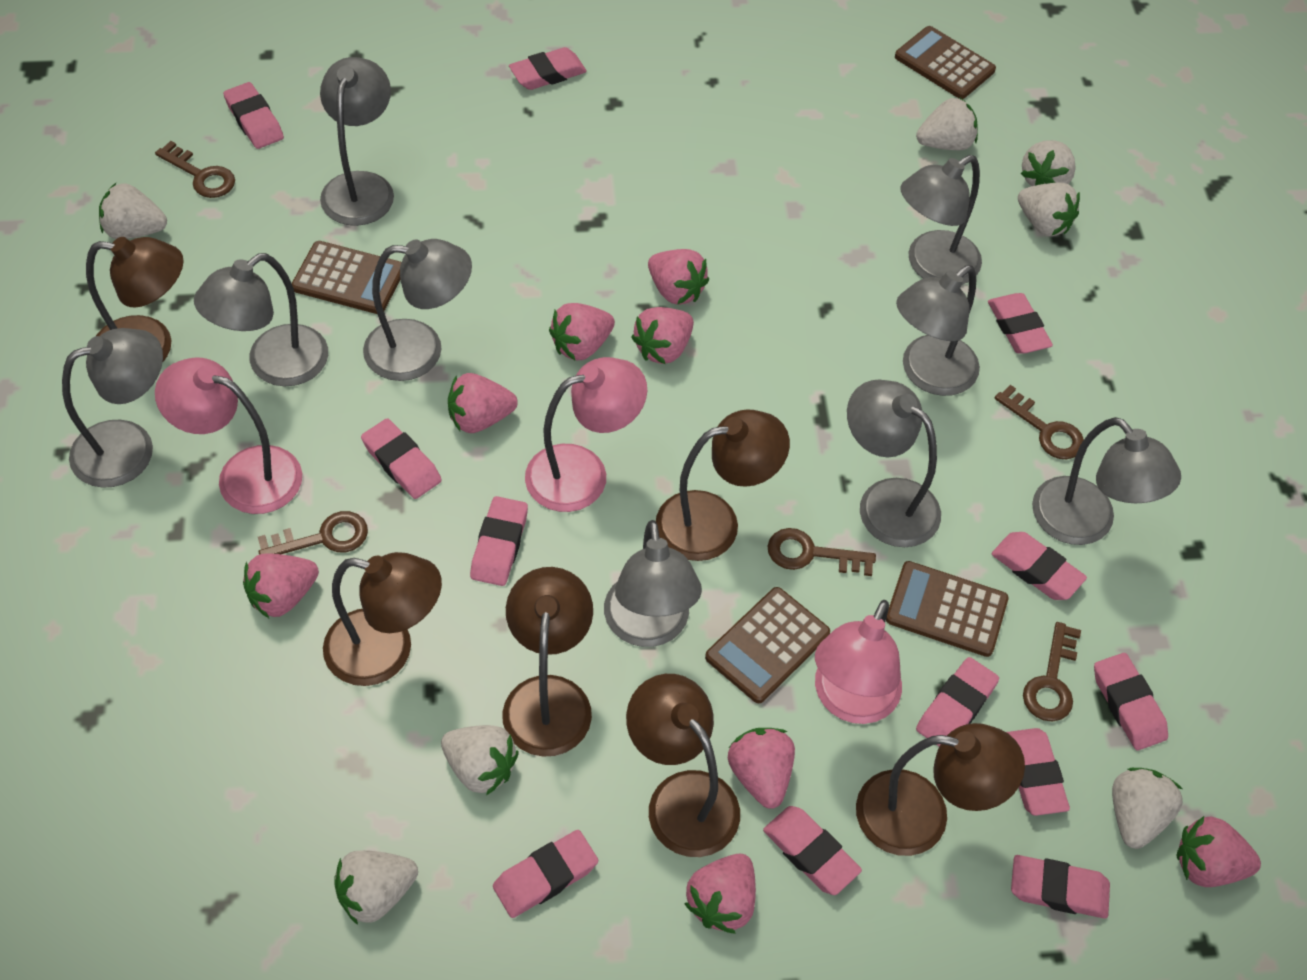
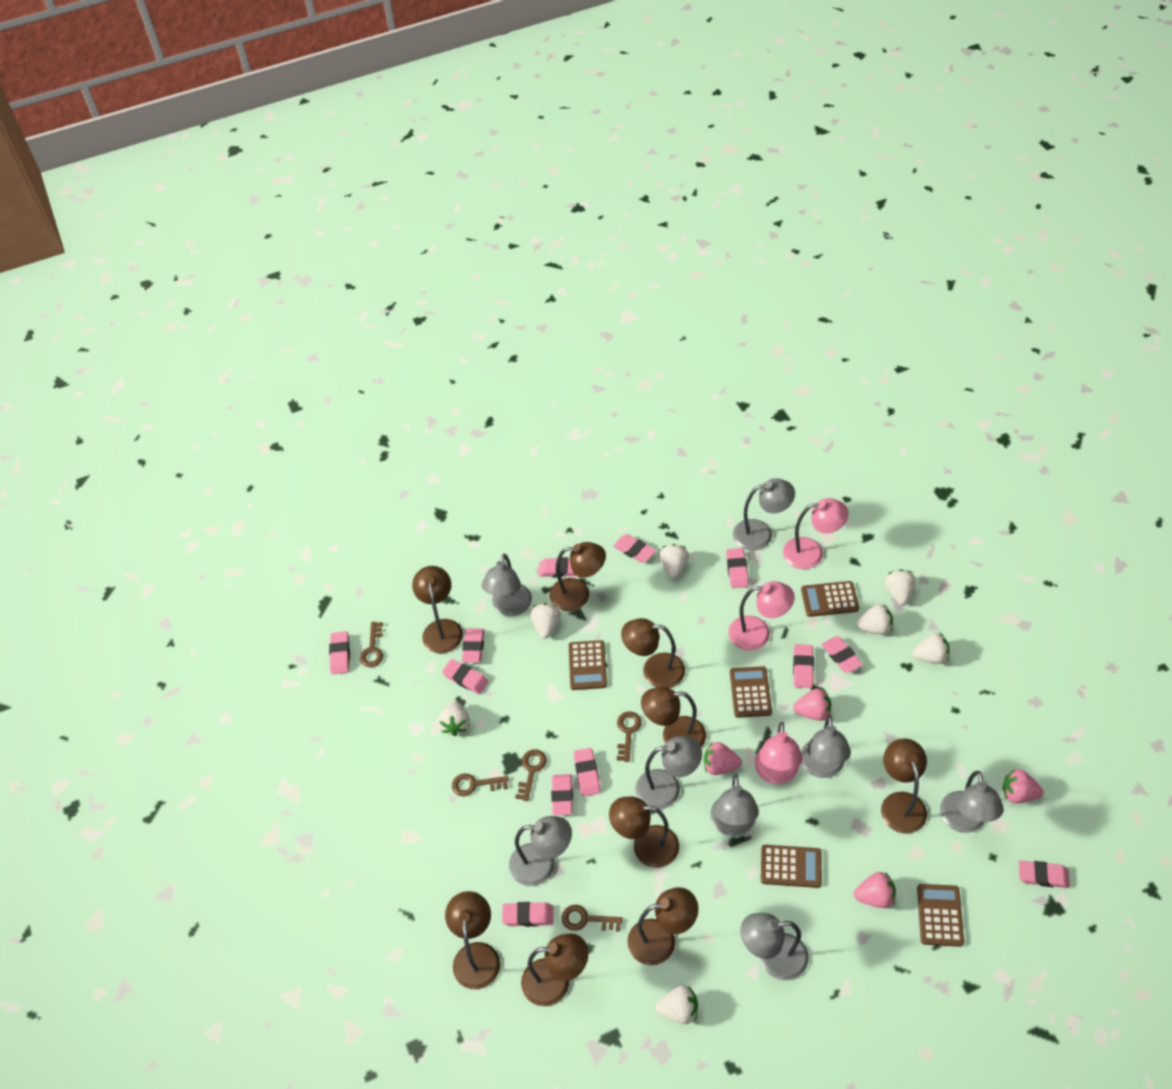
brown calculator: [292,241,401,314] [705,587,830,703] [886,561,1009,657] [895,26,996,99] = 4 -> [569,640,607,690] [730,666,772,718] [761,845,822,888] [801,581,859,617] [917,884,964,947] = 5
brown lamp: [86,237,184,363] [323,552,442,686] [502,567,593,757] [626,674,740,857] [656,409,790,561] [856,723,1025,856] = 6 -> [412,566,463,653] [445,891,500,990] [521,933,588,1006] [549,542,606,611] [609,796,679,868] [621,618,685,688] [627,887,698,965] [641,687,706,748] [881,738,927,834] = 9
grey lamp: [62,328,163,488] [194,253,328,386] [320,57,394,226] [363,239,472,381] [604,520,702,647] [847,380,941,547] [896,265,980,396] [900,155,982,285] [1032,417,1181,545] = 9 -> [482,553,532,616] [509,816,572,886] [636,736,702,809] [710,775,759,836] [733,478,795,551] [740,913,809,980] [801,716,851,778] [940,771,1004,833] = 8
pink strawberry: [243,553,319,618] [448,373,518,433] [549,303,615,360] [631,307,694,364] [648,249,709,305] [684,854,756,934] [728,728,795,809] [1176,816,1261,887] = 8 -> [704,742,742,775] [793,689,831,721] [854,872,896,908] [1002,769,1044,803] = 4

